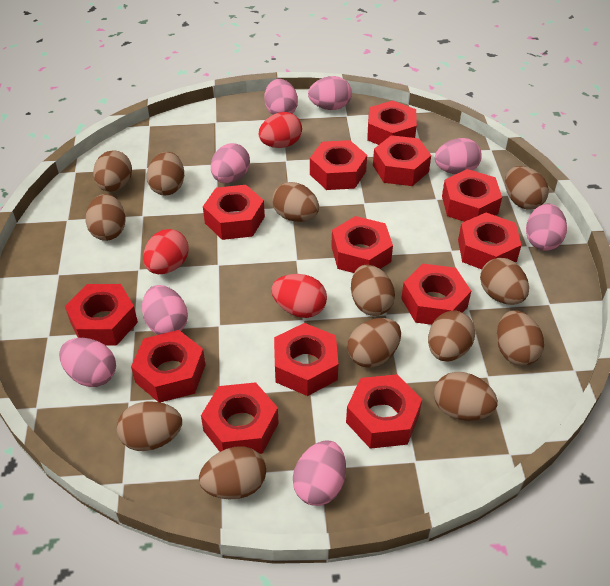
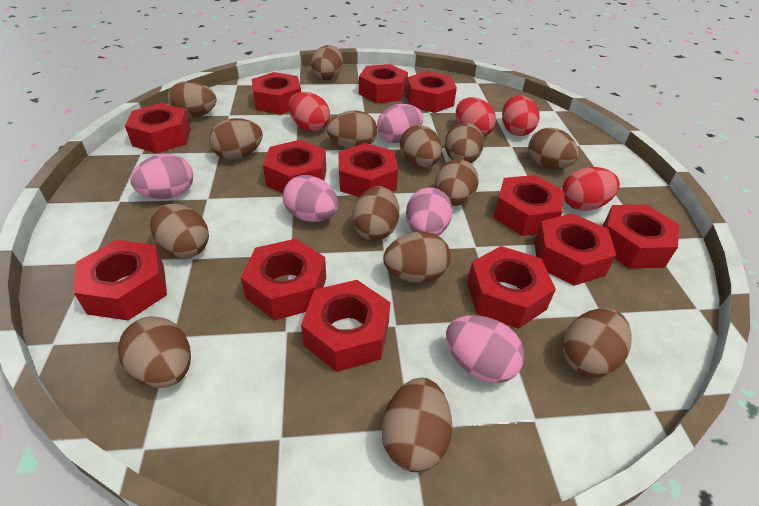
brown egg: [85,194,125,241] [93,150,132,192] [117,402,182,451] [147,152,184,196] [199,447,266,499] [272,182,319,222] [347,318,401,368] [351,265,395,316] [428,311,475,361] [434,372,498,421] [480,258,529,305] [497,310,544,366] [505,166,549,210] = 13 -> [118,316,191,388] [150,204,209,259] [168,81,217,118] [209,118,263,160] [311,45,343,80] [327,110,377,148] [352,186,399,241] [382,378,452,472] [383,232,451,283] [400,125,442,168] [435,159,479,206] [445,123,484,163] [528,128,579,169] [563,308,632,377] = 14
pink egg: [59,338,116,387] [142,285,188,335] [211,143,250,183] [264,79,298,115] [293,441,346,506] [308,76,352,110] [435,138,482,174] [526,204,567,251] = 8 -> [130,154,193,199] [283,175,338,222] [377,104,423,143] [406,187,453,236] [446,315,524,383] = 5
red egg: [143,229,189,274] [259,112,302,148] [271,274,327,318] = 3 -> [288,92,330,132] [456,97,496,137] [502,95,539,136] [562,167,620,211] = 4

